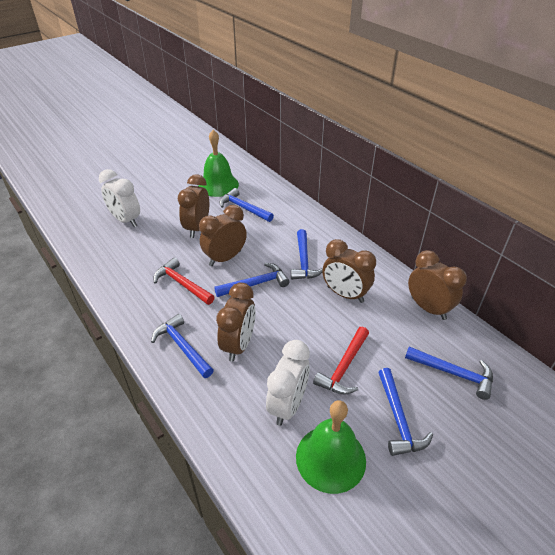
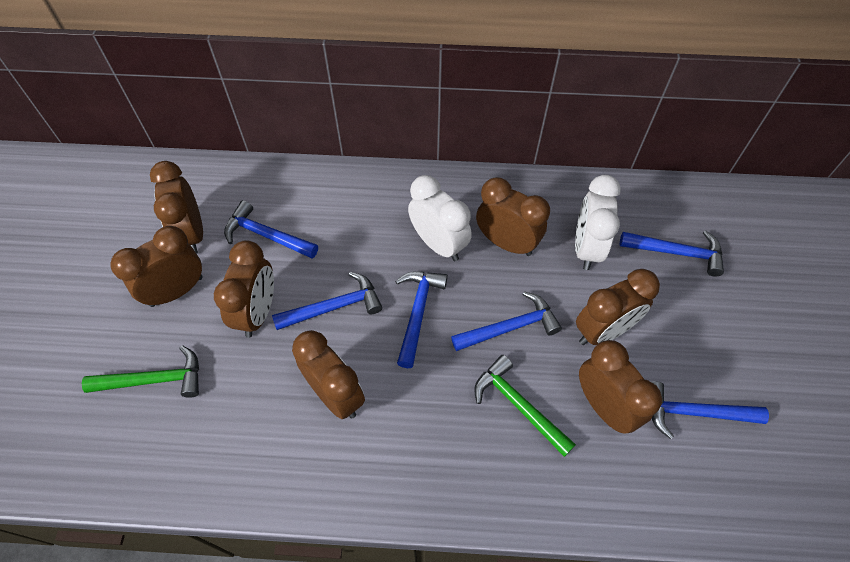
brown clock: [178,174,209,238] [199,205,247,266] [216,283,256,362] [322,239,376,303] [408,250,467,320] = 5 -> [111,226,202,307] [150,161,203,254] [214,240,274,338] [292,330,365,419] [476,177,550,256] [576,269,660,345] [579,340,662,434] = 7
green bell: [198,130,239,197] [296,400,366,494] = 2 -> none = 0
green hammer: none = 0 -> [82,346,199,398] [474,355,576,457] = 2
red hammer: [153,258,215,305] [313,327,369,395] = 2 -> none = 0

